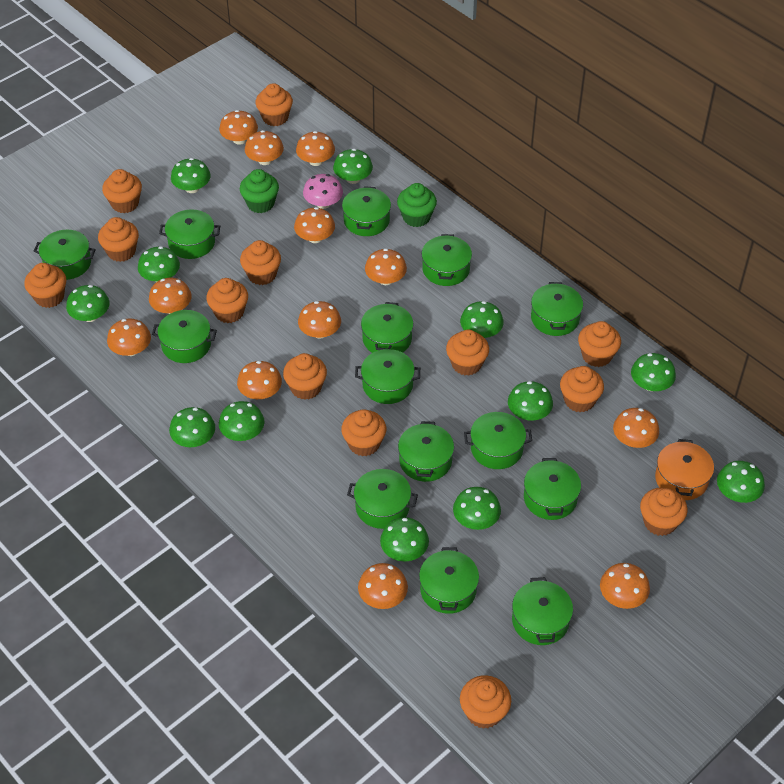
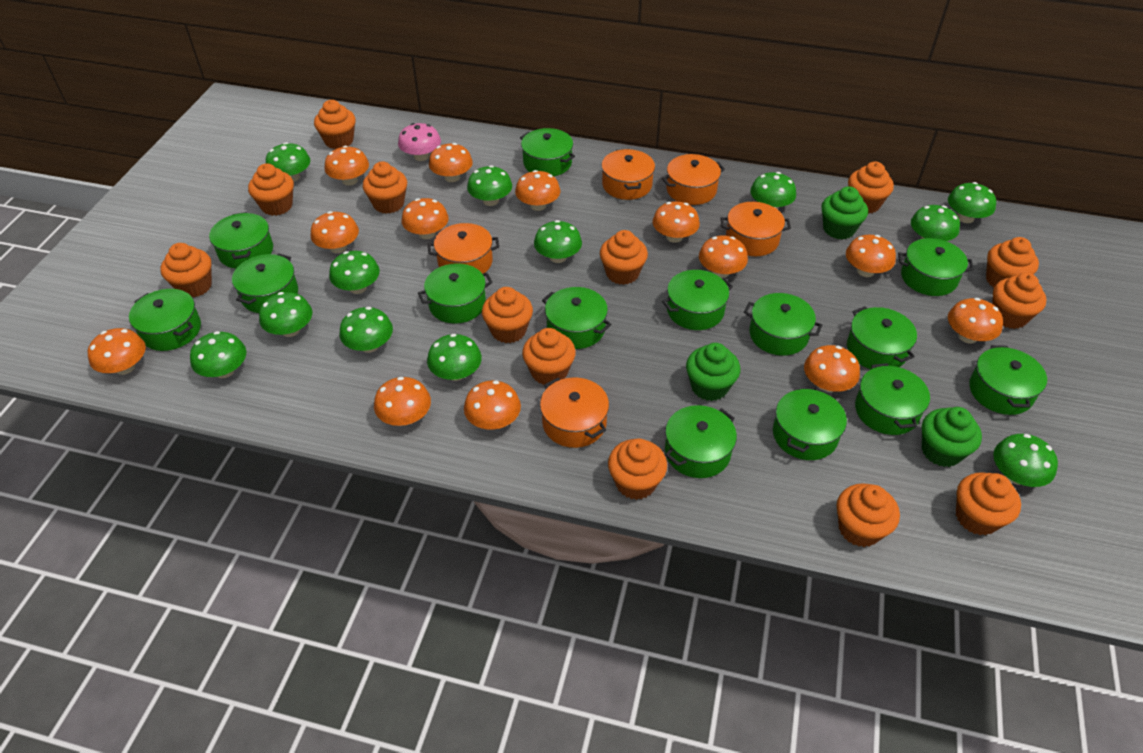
green cupcake: [240,169,279,213] [397,183,437,227] = 2 -> [686,343,740,401] [821,186,868,240] [922,407,982,467] = 3
orange mushroom: [107,319,151,356] [149,278,192,314] [219,110,258,145] [237,361,282,399] [245,130,284,165] [294,207,335,243] [296,131,335,166] [298,301,341,339] [358,563,408,609] [365,248,407,285] [600,563,650,609] [613,408,659,448] = 12 -> [88,328,146,375] [311,211,359,253] [324,146,369,186] [374,377,431,426] [401,198,449,239] [429,143,473,182] [464,380,521,430] [515,170,560,211] [653,201,700,243] [699,235,748,278] [804,345,860,392] [846,235,896,277] [948,298,1003,344] = 13
orange pot: [655,439,714,500] = 1 -> [428,223,499,274] [540,377,609,448] [601,149,655,200] [662,154,725,205] [720,202,791,256] = 5

